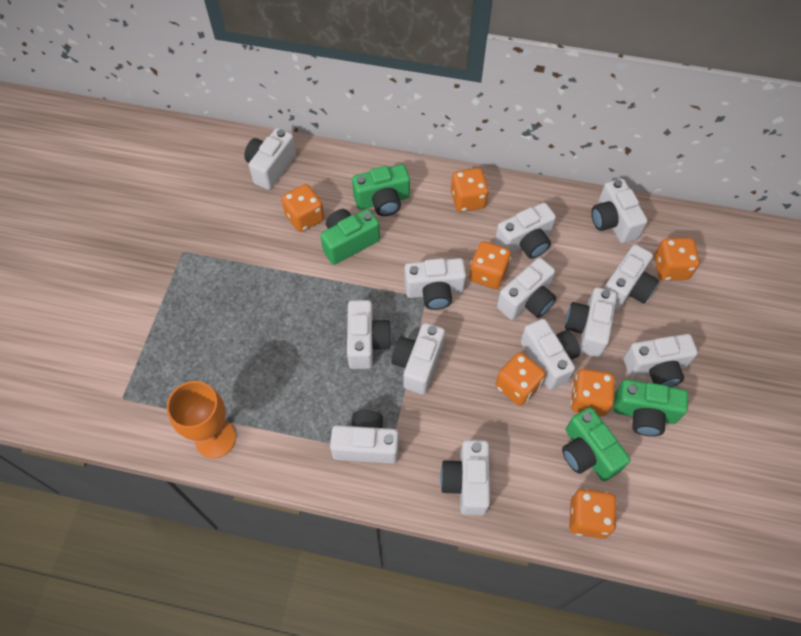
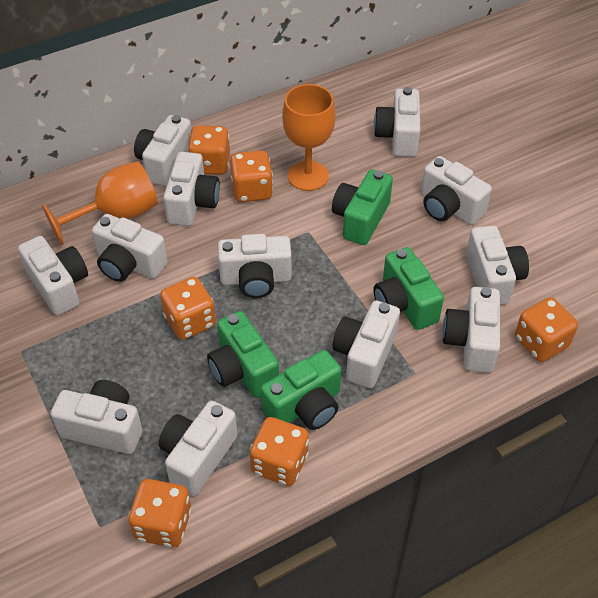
orange dice: [281,184,324,232] [451,168,489,212] [469,241,511,289] [495,352,545,406] [569,489,617,539] [570,369,615,416] [654,238,700,281] = 7 -> [128,479,192,548] [160,277,216,340] [188,125,230,175] [230,150,273,202] [250,417,309,486] [515,297,578,362] = 6
orange goblet: [167,381,236,458] = 1 -> [42,161,158,245] [282,84,336,191] = 2
white camera: [244,128,296,190] [330,410,399,464] [347,300,392,369] [391,323,445,394] [404,258,466,310] [440,440,490,516] [495,203,556,259] [497,258,556,320] [521,319,580,390] [565,287,617,357] [591,178,648,243] [604,244,659,310] [623,334,698,387] = 13 -> [18,236,88,316] [50,380,142,454] [92,214,168,282] [134,115,192,186] [159,401,238,496] [163,152,220,226] [218,234,292,298] [333,300,400,388] [374,87,421,157] [421,156,492,225] [442,287,500,373] [466,226,529,305] = 12

